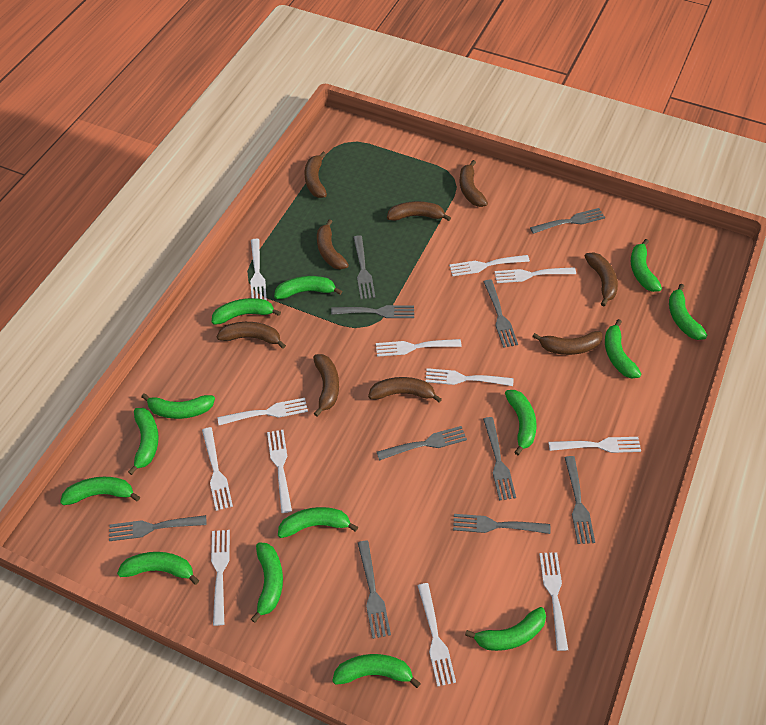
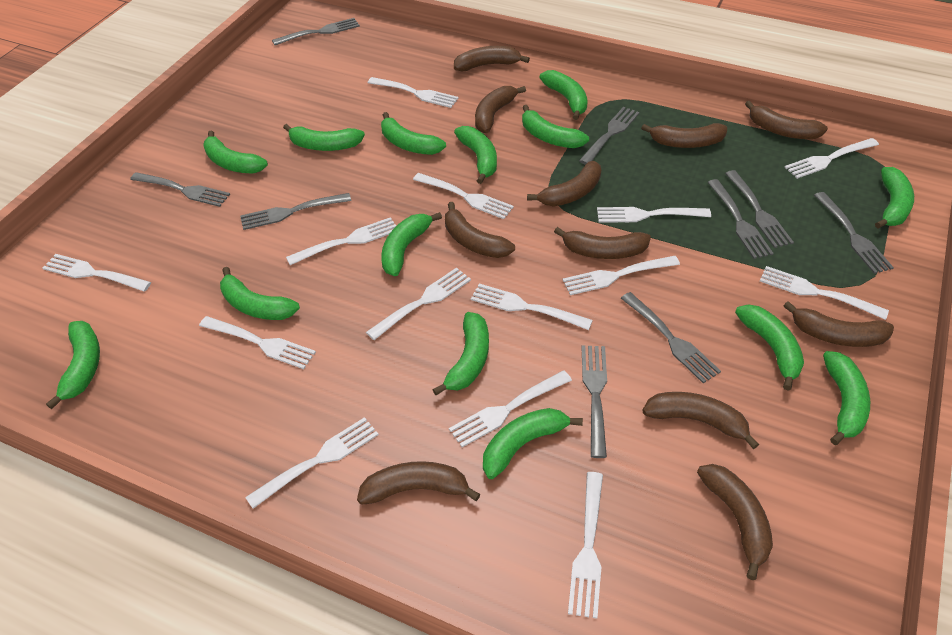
brown banana: [217,322,286,349] [305,152,327,198] [313,354,339,417] [317,219,349,270] [368,377,442,403] [387,201,451,221] [459,160,488,207] [532,331,603,355] [585,252,618,306] = 9 -> [357,461,480,505] [445,202,515,258] [454,46,530,72] [475,86,526,133] [527,161,601,206] [554,227,651,259] [641,123,727,148] [642,392,759,449] [697,464,773,580] [745,101,828,139] [784,301,894,347] = 11
grey fork: [109,515,207,541] [331,305,414,318] [353,235,375,299] [358,541,391,639] [377,426,467,461] [453,514,551,534] [483,280,518,348] [483,417,516,501] [530,208,605,234] [565,456,595,544] = 10 -> [130,172,230,207] [240,193,351,230] [272,18,360,45] [579,107,640,165] [582,346,607,458] [621,292,721,383] [707,179,774,259] [725,170,794,248] [814,192,894,274] = 9
white fork: [202,427,233,511] [211,530,230,626] [217,398,308,425] [250,239,267,300] [267,430,292,513] [376,339,462,357] [417,583,456,687] [426,368,513,386] [449,255,530,276] [495,267,576,283] [539,552,568,651] [548,437,641,453] = 12 -> [43,254,151,292] [199,316,316,369] [245,417,379,509] [286,217,396,265] [366,268,471,340] [368,77,459,108] [413,173,514,219] [449,370,572,447] [471,284,593,330] [562,256,680,295] [568,472,603,619] [597,207,711,223] [760,266,889,320] [784,138,879,179] = 14

